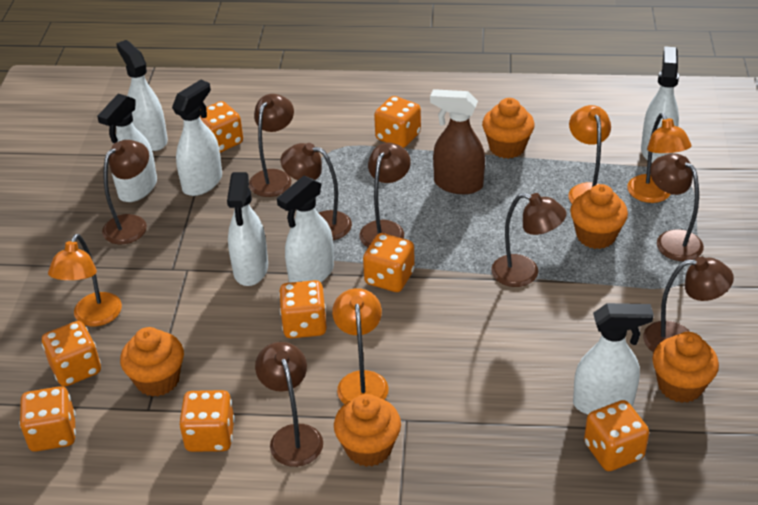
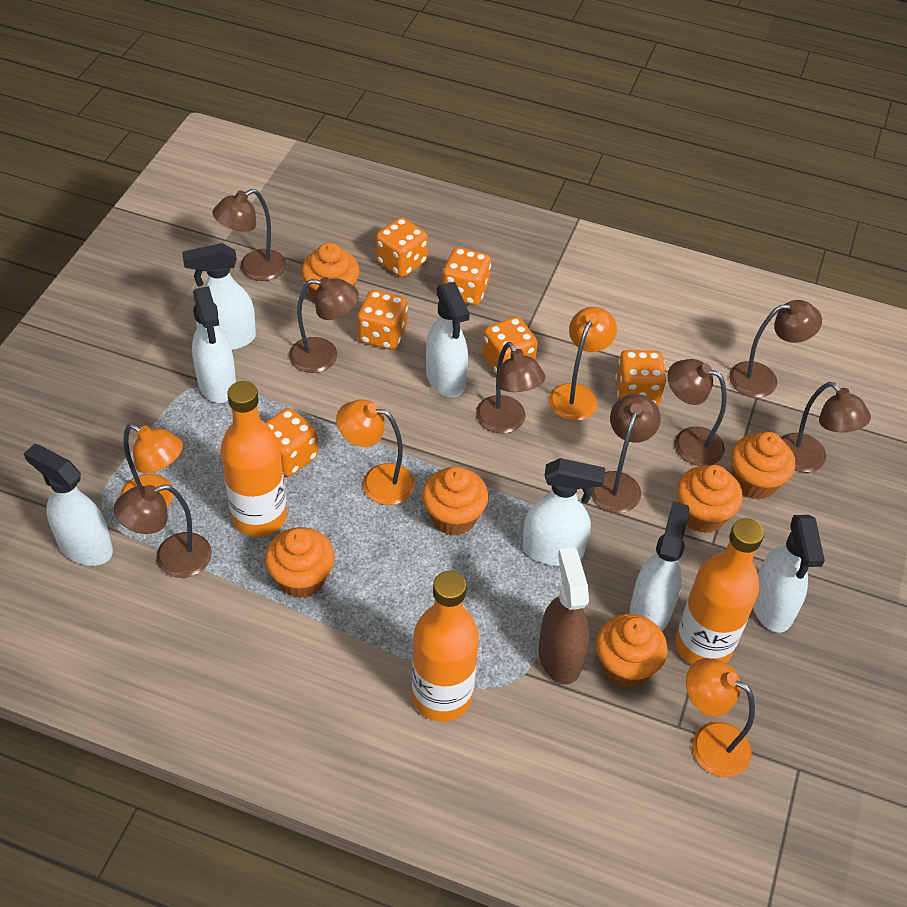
orange bottle: none = 0 -> [220,381,287,537] [412,571,479,722] [675,518,764,665] = 3
orange cupcake: [120,327,184,397] [334,394,401,467] [482,98,535,159] [570,184,628,249] [652,332,719,403] = 5 -> [265,527,335,599] [301,243,359,300] [422,466,488,536] [596,614,668,688] [677,465,743,533] [731,432,795,500] = 6
orange dice: [19,386,76,452] [42,321,101,387] [179,390,235,452] [200,101,243,153] [279,280,327,338] [363,233,415,292] [374,96,421,148] [584,400,649,471] = 8 -> [266,408,318,477] [357,290,408,350] [376,217,428,277] [442,247,491,305] [482,317,538,374] [615,350,666,406] = 6

